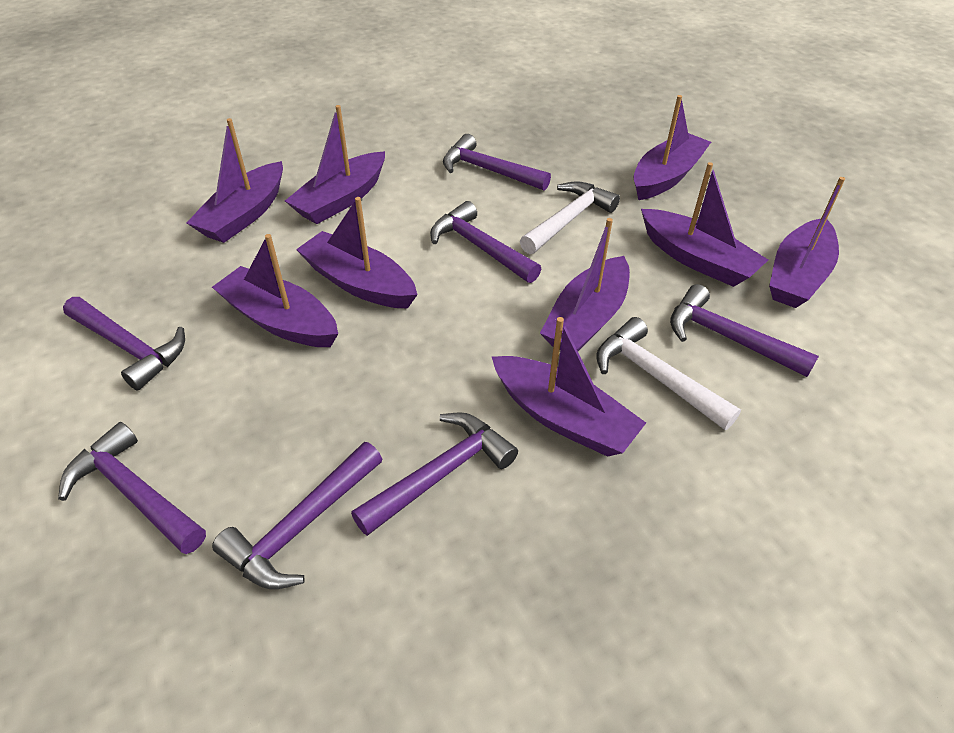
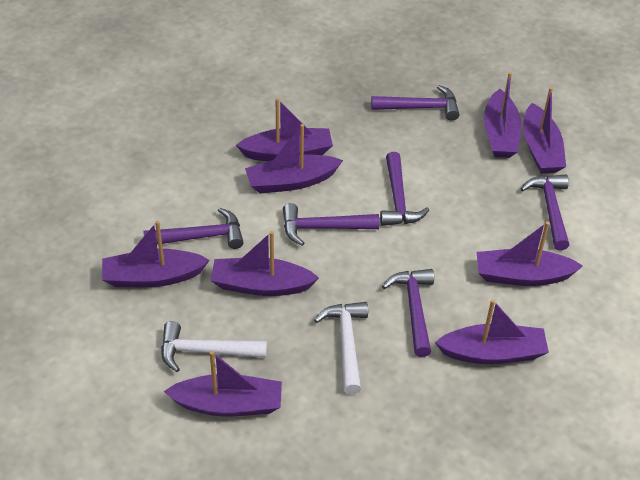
purple hammer: [58,422,206,554] [63,297,185,391] [212,442,382,589] [351,412,518,536] [430,201,541,283] [443,134,551,191] [670,284,819,377] = 7 -> [143,208,244,249] [283,203,379,246] [371,85,459,121] [380,152,429,226] [382,269,434,357] [521,174,569,250] = 6

